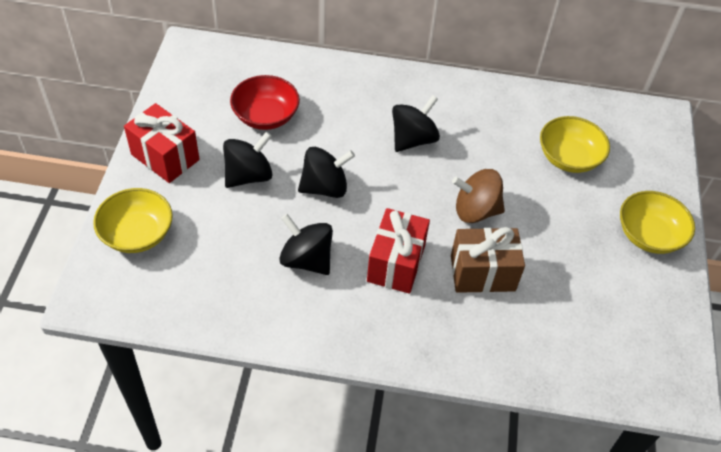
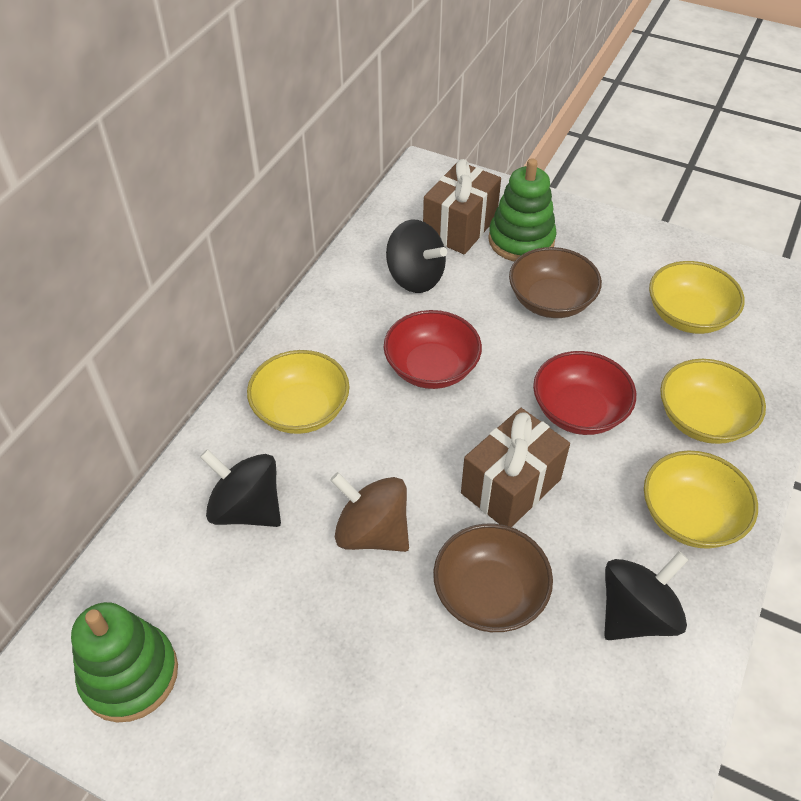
black spinning top: [223,132,273,188] [279,214,333,275] [298,147,355,198] [392,95,440,152] = 4 -> [200,449,281,527] [386,220,447,293] [604,551,689,640] = 3
brown bowl: none = 0 -> [433,524,553,632] [509,247,602,318] = 2
brown gift: [451,227,525,293] = 1 -> [423,159,501,254] [461,408,570,527] = 2
green stacking toy: none = 0 -> [71,602,178,722] [488,158,557,262] = 2
red bowl: [230,75,300,130] = 1 -> [384,310,482,389] [533,351,636,435] = 2
red gift: [124,103,200,183] [367,208,430,294] = 2 -> none = 0
yellow bowl: [93,188,173,253] [540,116,610,173] [620,191,695,254] = 3 -> [247,350,350,434] [644,450,758,549] [649,261,745,334] [660,359,766,444] = 4

